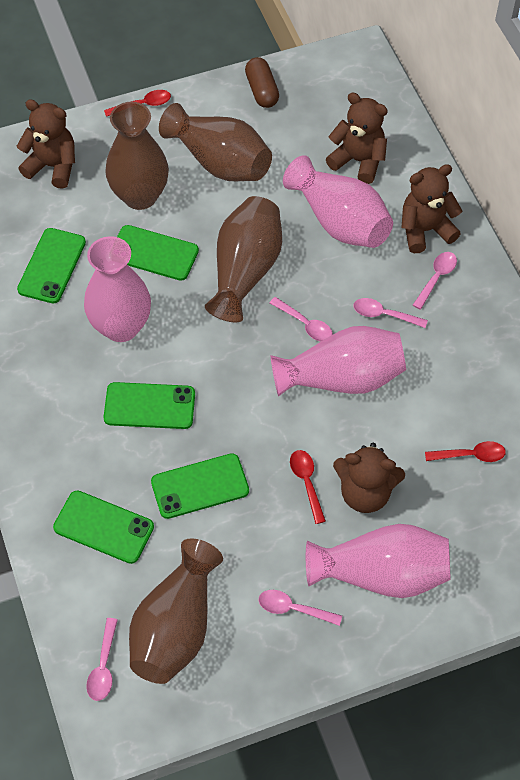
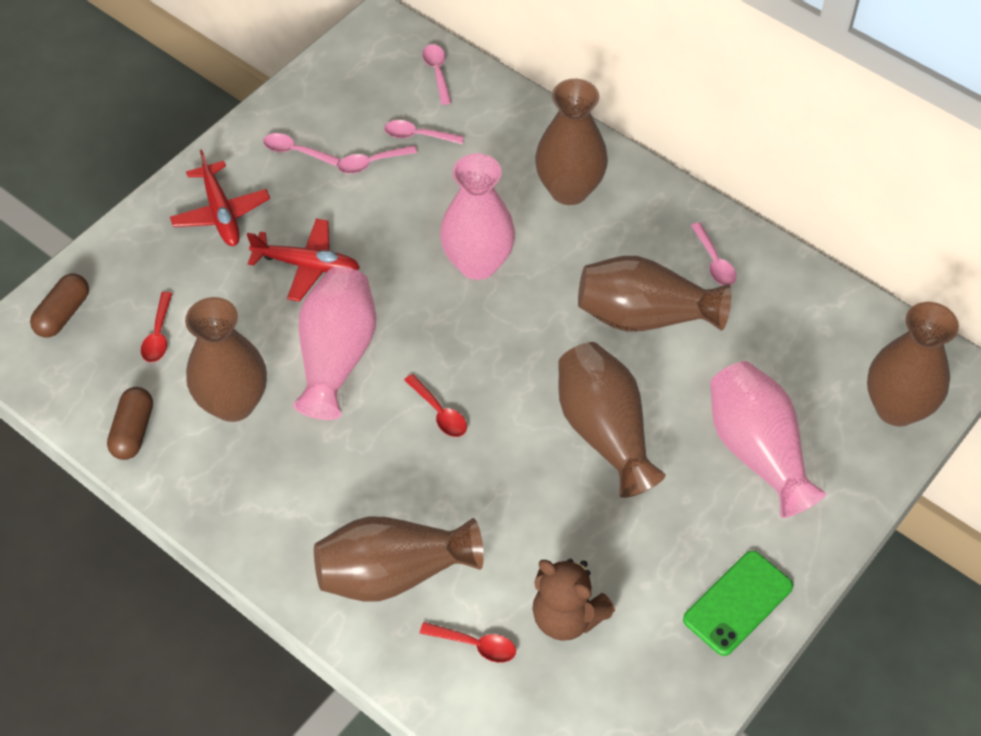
brown capsule: [245,57,279,108] = 1 -> [30,274,89,338] [107,387,153,460] = 2
brown teddy bear: [17,99,75,188] [326,92,388,184] [333,443,405,513] [401,164,462,253] = 4 -> [532,559,615,641] = 1
brown vase: [105,102,169,210] [129,538,223,684] [159,103,272,181] [205,196,282,323] = 4 -> [185,297,267,422] [314,516,484,602] [535,79,608,205] [558,342,666,498] [578,256,731,332] [867,302,959,426] = 6
green phone: [17,228,86,303] [53,490,154,564] [104,382,195,429] [117,225,199,281] [151,453,249,519] = 5 -> [683,551,793,656] = 1
pink vase: [84,236,151,342] [271,326,406,396] [283,155,393,248] [306,524,451,598] = 4 -> [293,267,376,420] [440,153,515,280] [710,361,826,518] = 3
red plane: none = 0 -> [170,149,270,246] [247,218,360,302] = 2

